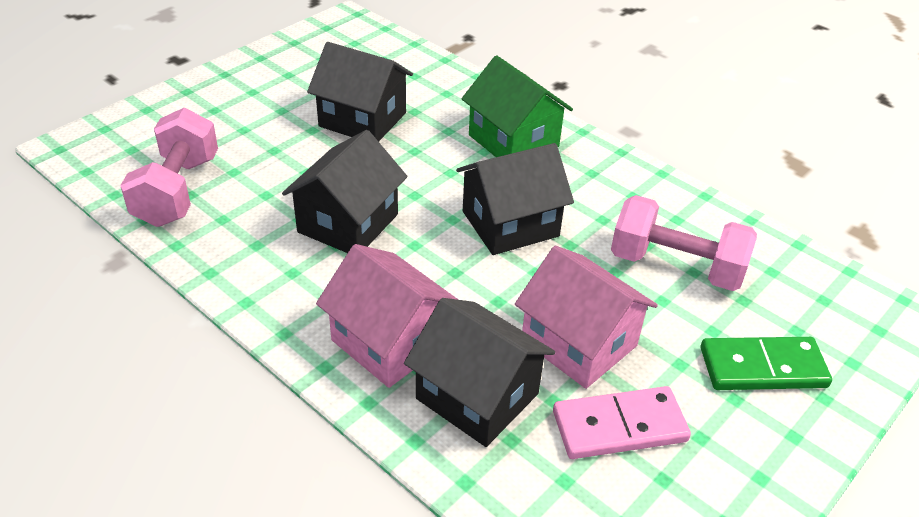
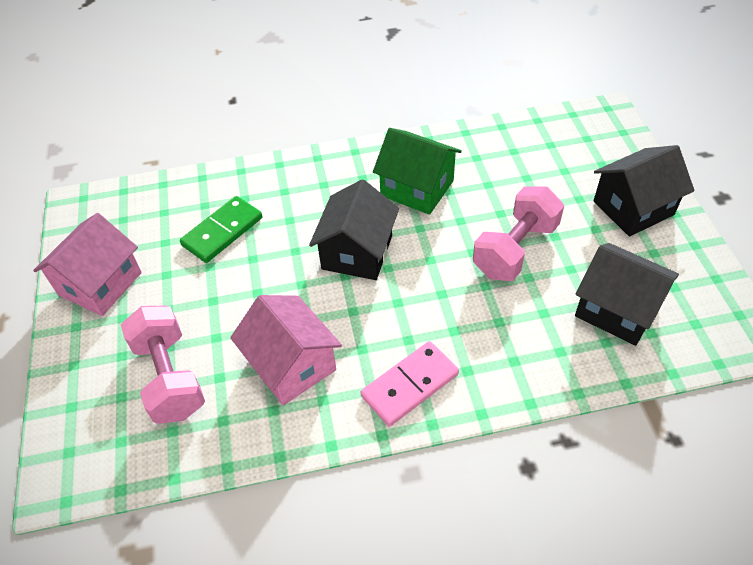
black house: [282,130,407,253] [307,42,413,142] [404,298,555,447] [456,143,574,255] = 4 -> [309,179,399,280] [575,243,679,346] [594,145,695,237] = 3

